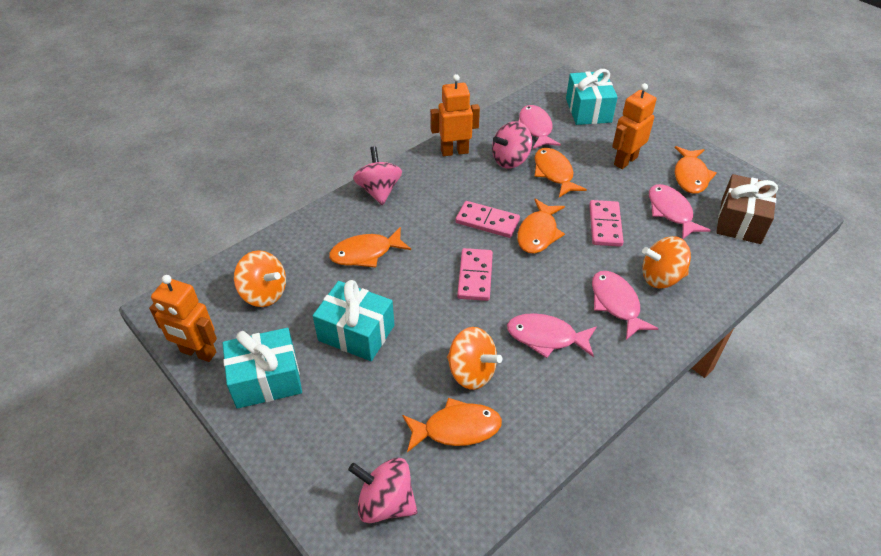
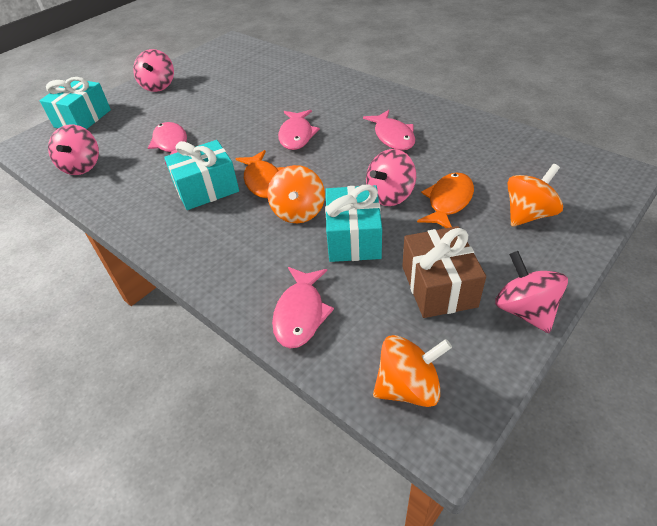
orange fish: [329,227,411,268] [402,398,502,452] [517,199,565,254] [534,148,587,197] [675,146,716,194] = 5 -> [236,150,285,198] [417,173,474,228] = 2
orange robot: [149,275,217,362] [430,74,480,156] [612,83,657,169] = 3 -> none = 0
pink domino: [456,201,520,238] [457,248,493,301] [589,200,624,247] = 3 -> none = 0
pink spinning top: [348,458,418,523] [353,146,402,205] [492,121,532,168] = 3 -> [48,125,99,175] [133,49,174,92] [366,149,416,206] [495,251,568,333] = 4

